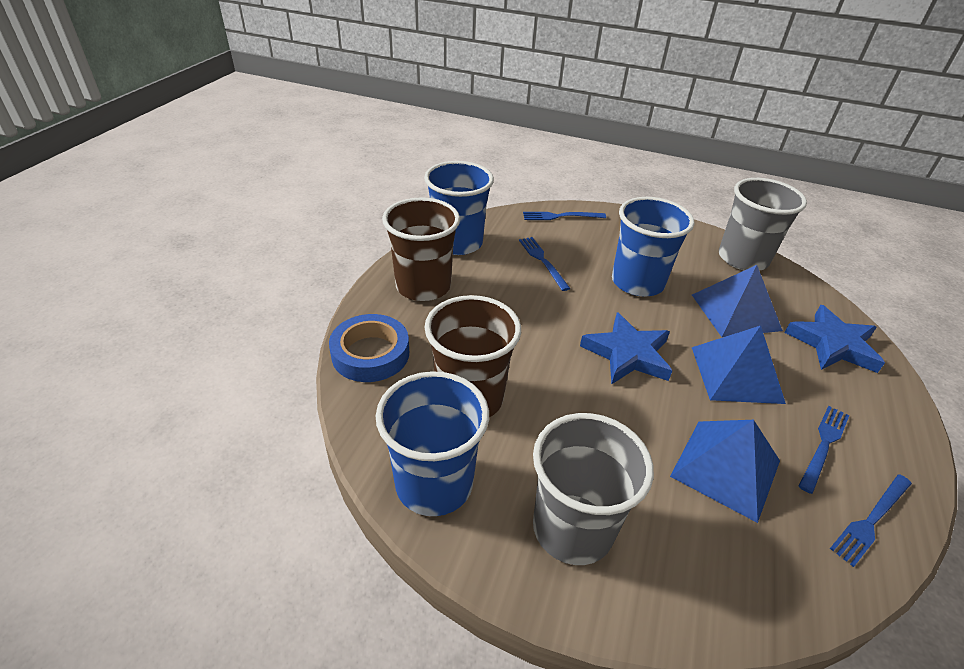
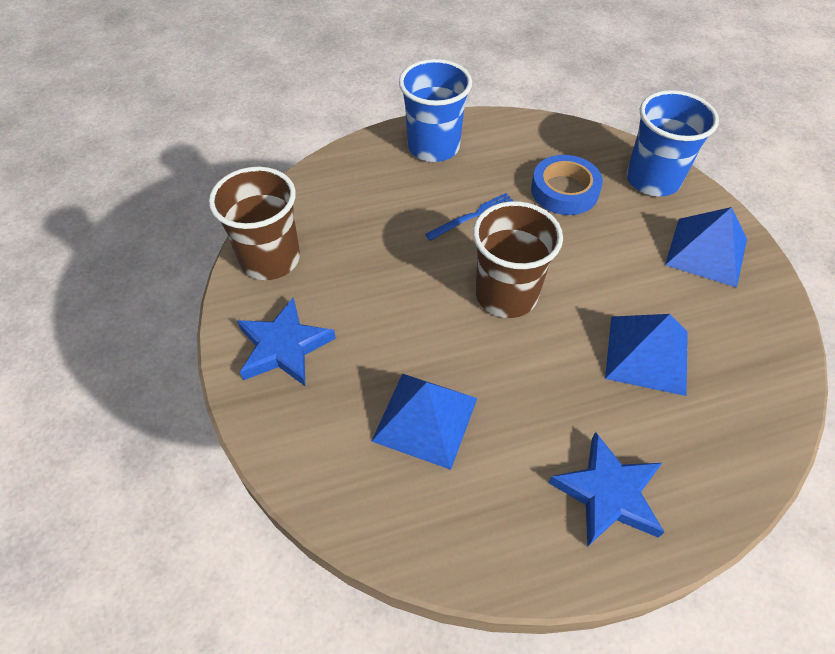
blue cup: [376,371,489,516] [424,161,494,255] [612,197,695,296] = 3 -> [399,59,472,162] [626,90,719,196] = 2
blue fork: [519,237,571,291] [523,212,606,220] [799,406,850,494] [830,474,912,567] = 4 -> [425,193,513,241] = 1
grey cup: [533,413,654,565] [719,178,807,271] = 2 -> none = 0

